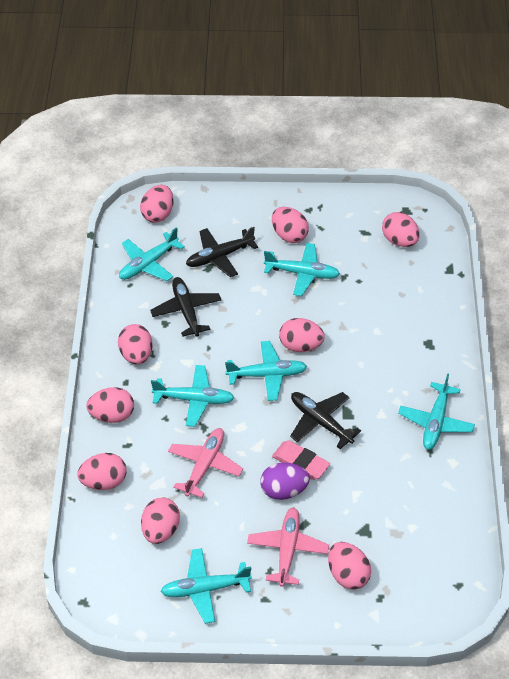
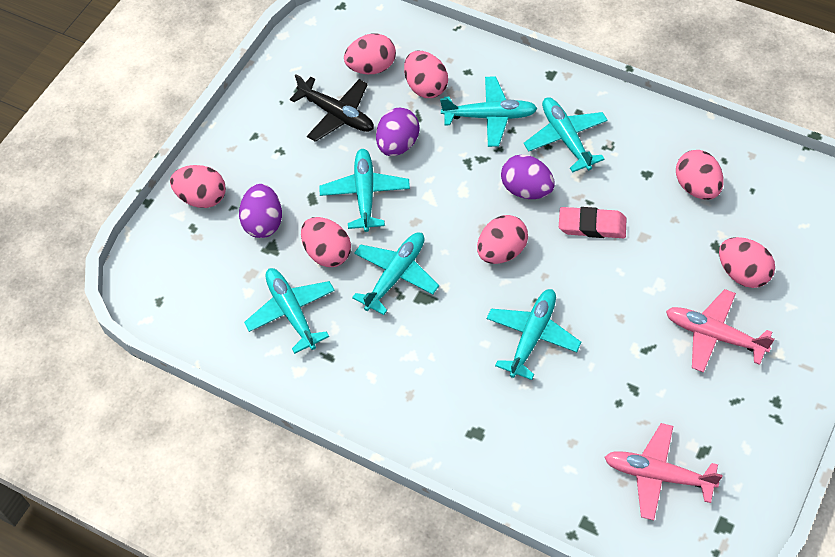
black plane: [150,277,221,337] [186,227,258,277] [290,392,361,449] = 3 -> [290,74,374,142] = 1
pink egg: [77,453,127,490] [86,387,134,423] [118,324,152,364] [140,185,174,223] [141,497,180,544] [272,207,309,243] [279,318,325,352] [328,542,371,590] [382,212,419,247] = 9 -> [170,165,226,208] [301,217,351,267] [344,34,396,74] [404,51,448,98] [477,215,528,264] [676,150,724,200] [719,237,775,288] = 7
purple egg: [260,462,310,500] = 1 -> [239,184,282,238] [376,108,419,156] [501,154,554,199] = 3

